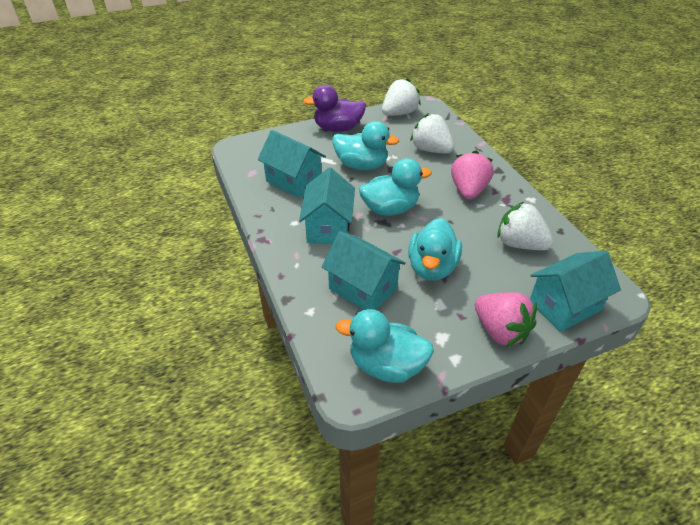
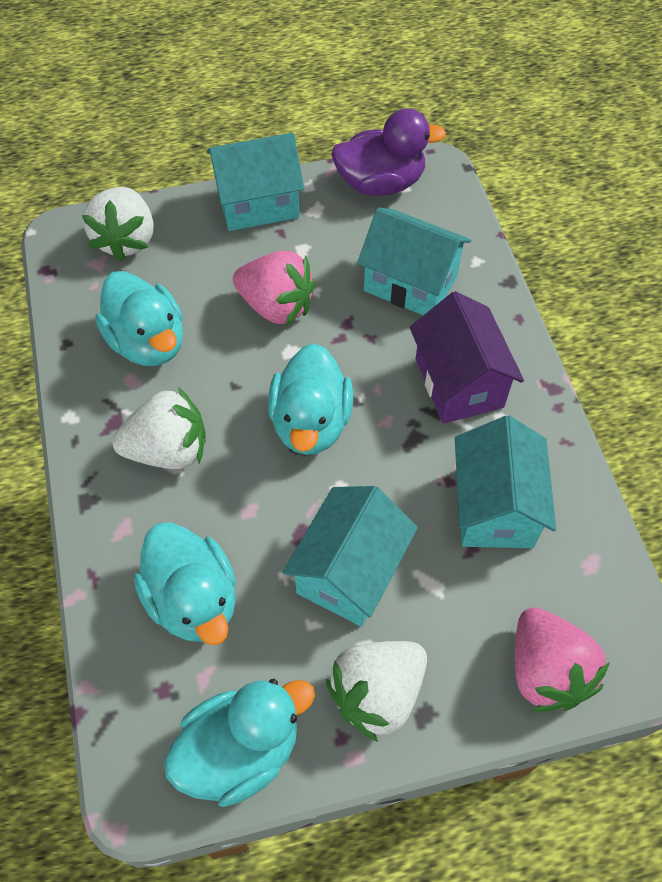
purple house: none = 0 -> [410,291,524,424] = 1

